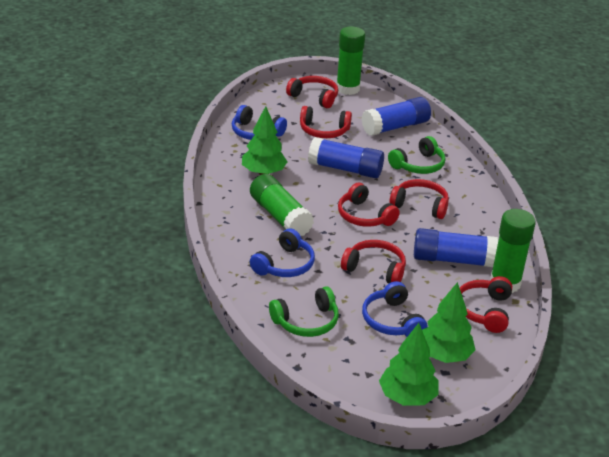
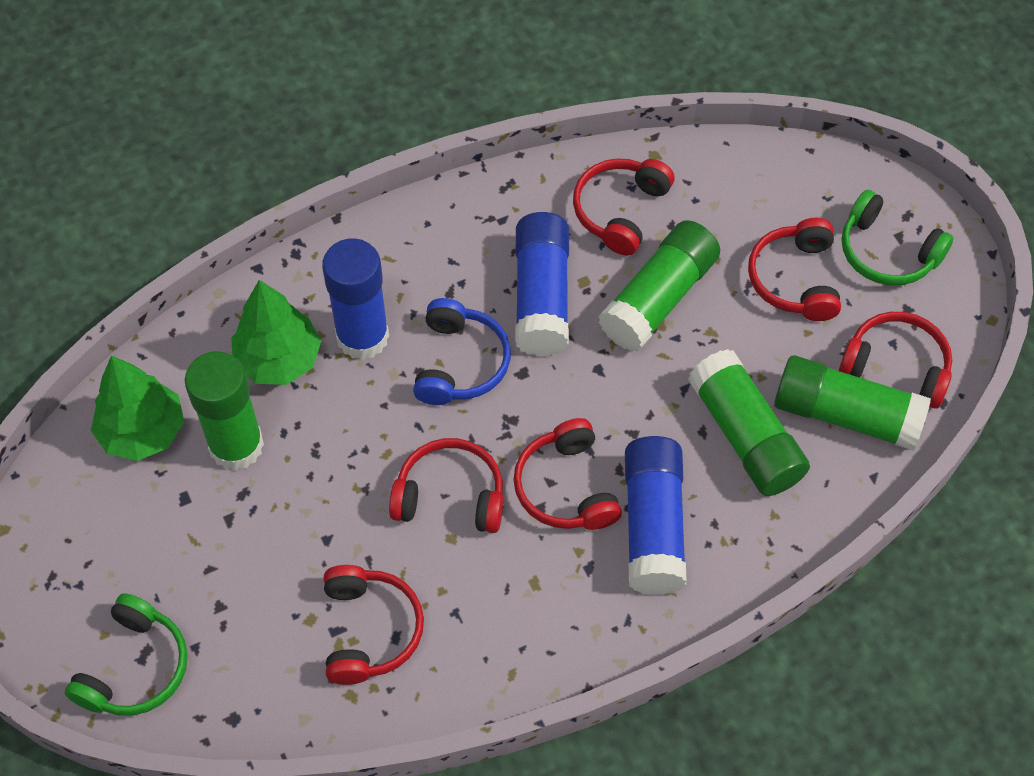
blue headphones: [232,105,287,140] [250,228,315,277] [362,281,427,337] = 3 -> [413,298,511,405] = 1
green glue stick: [250,174,314,236] [337,26,365,95] [490,209,536,293] = 3 -> [185,351,264,471] [598,220,720,351] [688,349,810,496] [774,355,931,451] = 4
green tree: [242,106,288,175] [379,323,438,406] [422,282,475,363] = 3 -> [91,355,184,461] [231,280,321,385] = 2

